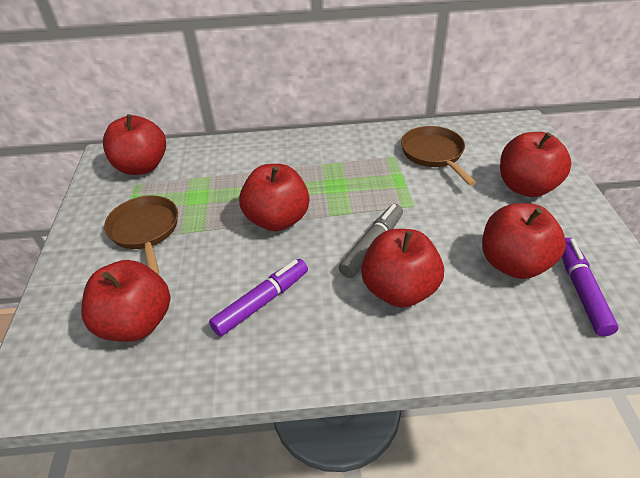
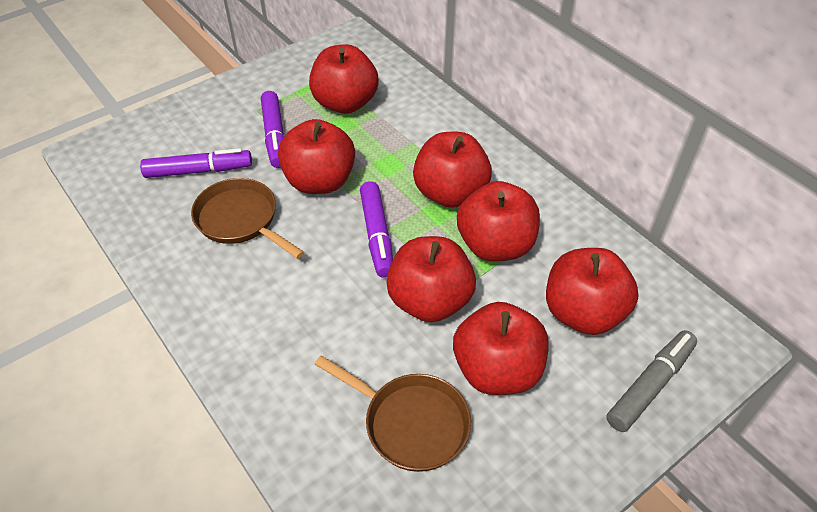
purple marker: [209,259,308,337] [562,237,619,336] = 2 -> [140,148,252,178] [261,91,284,168] [360,181,393,278] = 3
red apple: [81,260,170,342] [103,114,166,175] [239,164,310,231] [361,229,444,308] [482,203,566,279] [500,132,572,197] = 6 -> [278,119,355,194] [309,44,379,114] [386,236,476,322] [413,132,492,208] [453,302,548,395] [457,181,540,261] [546,248,639,335] = 7

